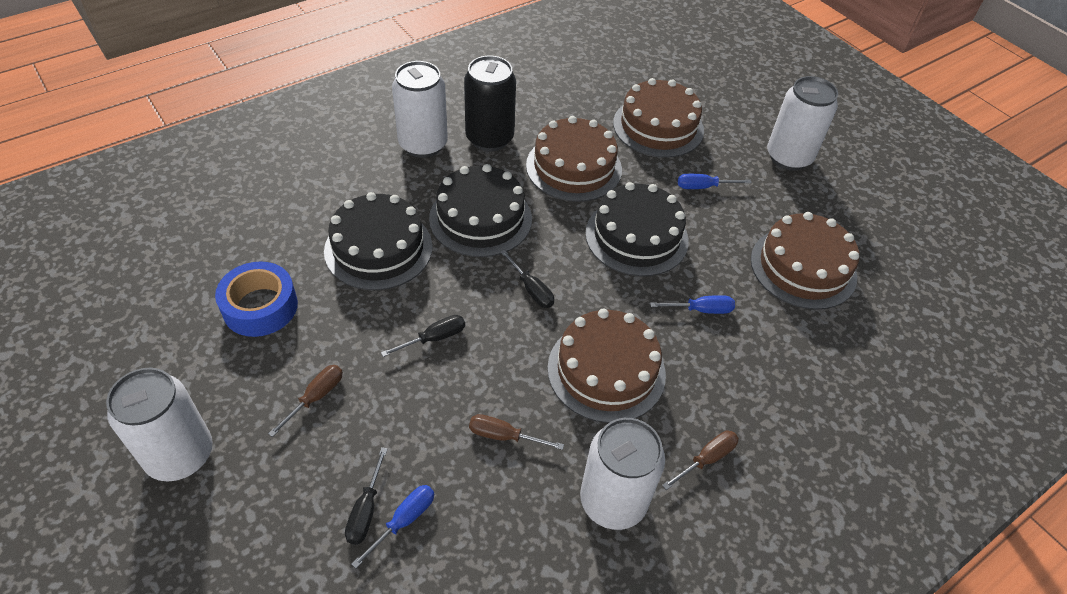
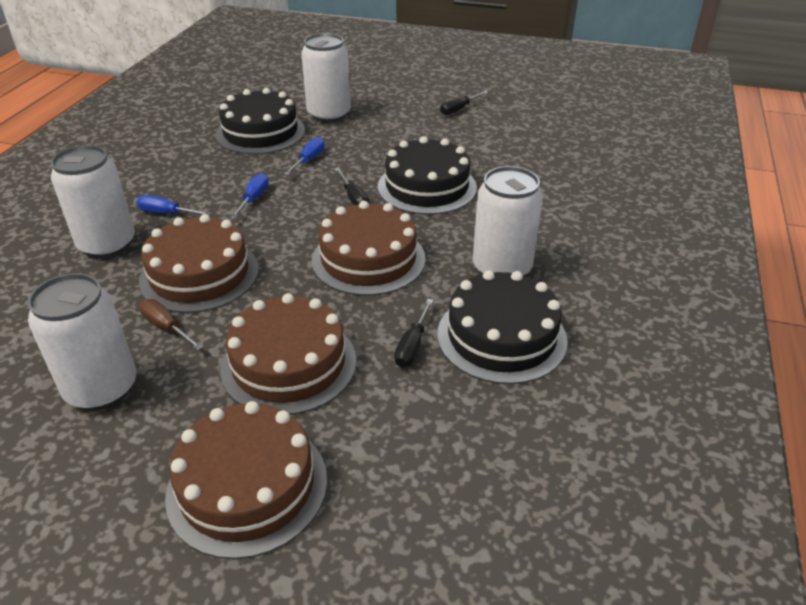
black can: [464,56,516,151] = 1 -> none = 0
blue tape: [215,261,298,337] = 1 -> none = 0
brown screwdriver: [268,365,343,437] [469,414,564,450] [662,431,739,490] = 3 -> [139,299,203,350] = 1

